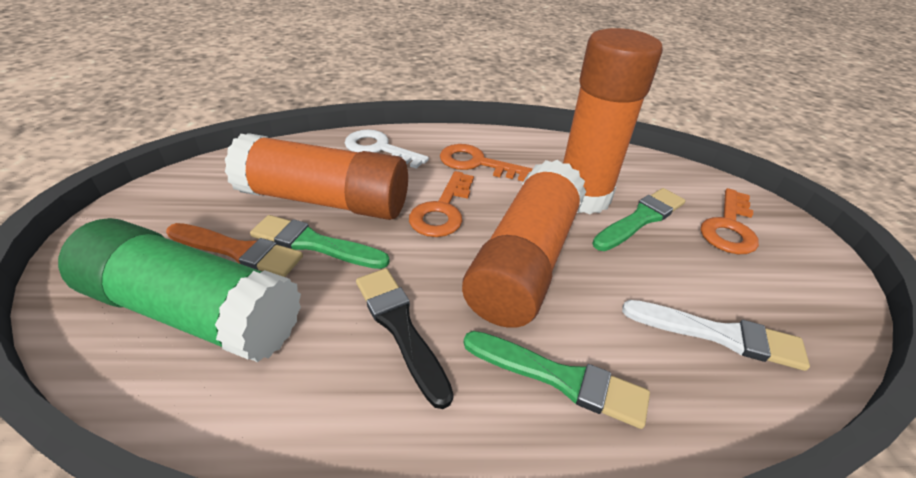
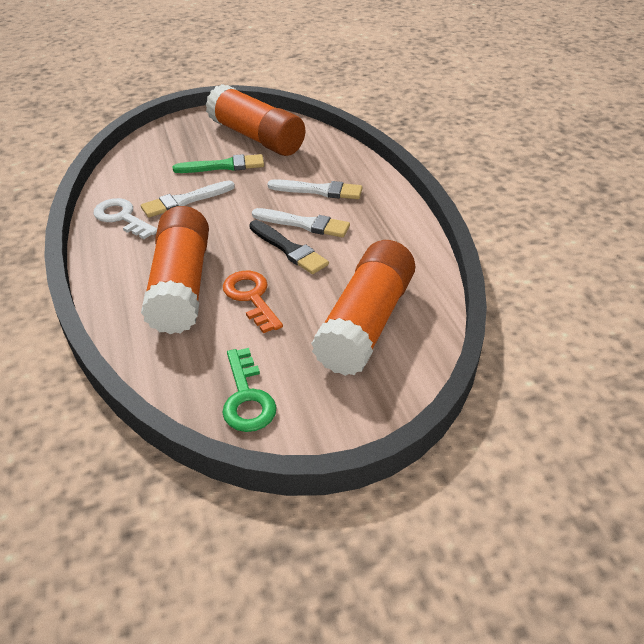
green brush: [250,215,390,269] [464,331,650,429] [592,188,685,251] = 3 -> [173,154,264,173] = 1
green glue stick: [58,218,301,362] = 1 -> none = 0
green key: none = 0 -> [222,348,277,432] = 1
orange brush: [166,223,303,277] = 1 -> none = 0
orange key: [409,171,474,237] [440,144,533,181] [701,188,759,254] = 3 -> [223,271,283,333] = 1
white brush: [622,300,810,371] = 1 -> [141,180,235,218] [252,208,350,238] [268,179,363,199] = 3

